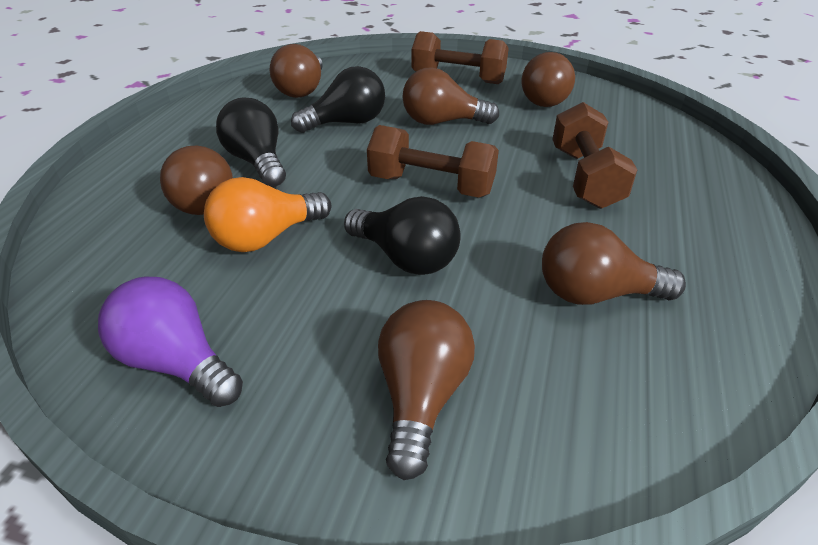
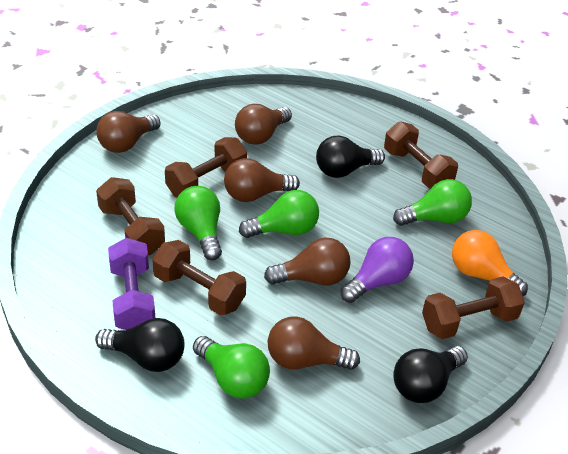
brown dumbbell: [367,125,499,198] [412,31,509,84] [552,102,638,209] = 3 -> [96,177,165,255] [152,240,246,316] [165,137,247,197] [384,121,458,189] [422,277,525,339] = 5
brown light bulb: [160,146,233,215] [270,44,323,98] [378,300,475,480] [402,67,499,125] [522,52,575,107] [542,222,686,305] = 6 -> [97,111,160,153] [224,158,300,202] [235,104,292,145] [264,238,351,286] [268,316,360,370] = 5
green light bulb: none = 0 -> [174,186,222,260] [193,336,270,399] [239,190,319,238] [393,179,472,226] = 4
purple dumbbell: none = 0 -> [108,238,155,330] = 1

